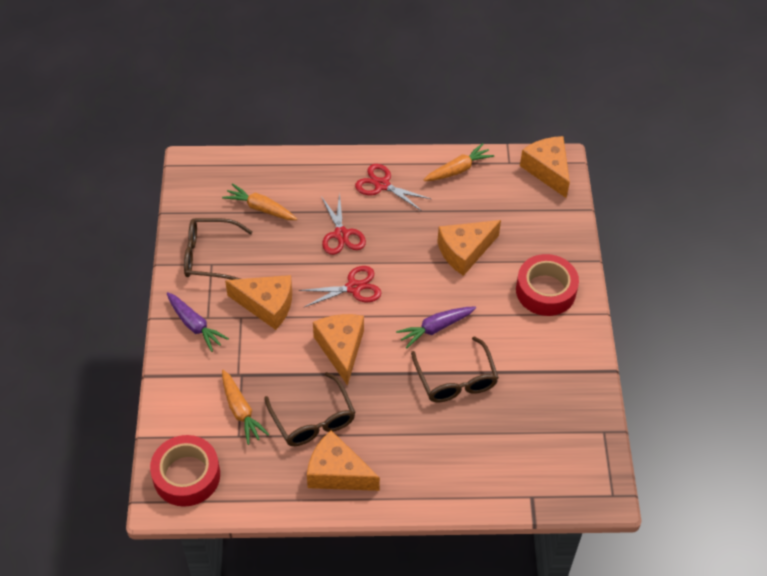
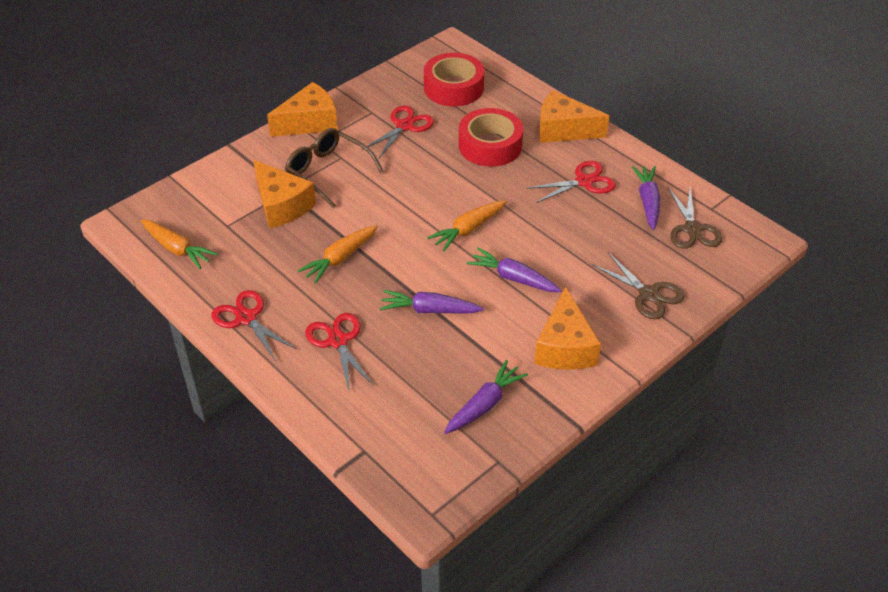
brown glasses: [184,218,252,280] [264,372,356,446] [411,336,499,402] = 3 -> [285,128,384,208] = 1
brown scissors: none = 0 -> [592,252,684,319] [668,187,722,249] = 2
orange cheese: [225,275,292,330] [307,430,380,491] [313,314,364,386] [437,220,501,276] [520,136,570,198] = 5 -> [253,160,316,228] [267,82,338,137] [534,287,601,370] [539,90,609,143] = 4
purple carrot: [167,292,229,352] [396,307,476,348] = 2 -> [380,290,484,313] [444,360,528,434] [466,247,562,292] [632,166,660,230] = 4
red scissors: [299,266,381,307] [321,192,366,255] [355,164,431,211] = 3 -> [211,290,296,361] [306,313,374,391] [362,106,434,158] [526,161,616,203] = 4

